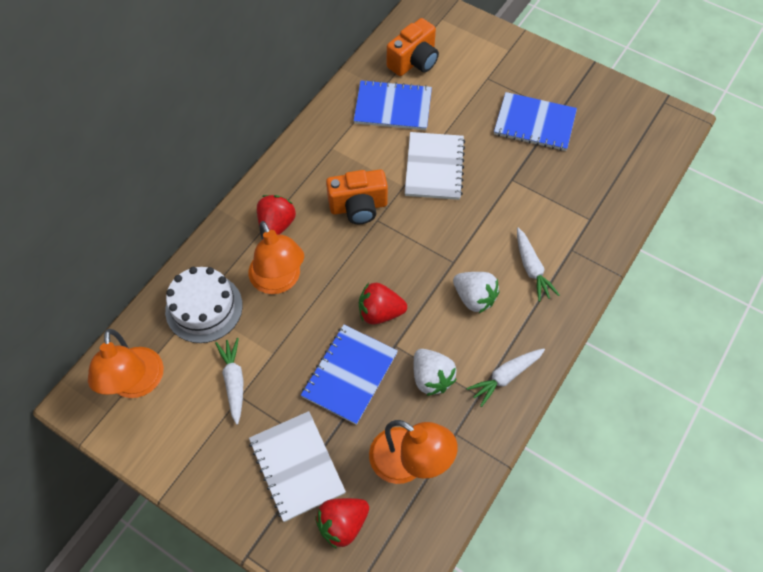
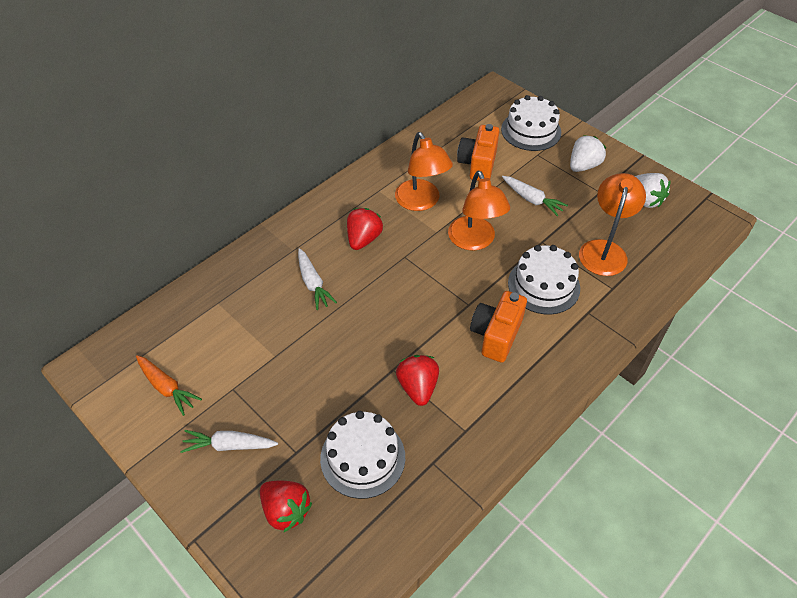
blue notebook: [301,325,398,425] [354,80,432,130] [494,92,577,151] = 3 -> none = 0
orange carrot: none = 0 -> [136,355,202,416] = 1
white cake: [165,267,243,343] = 1 -> [320,411,405,499] [501,95,561,151] [508,245,580,315] = 3
white notebook: [249,411,346,522] [405,132,465,200] = 2 -> none = 0

